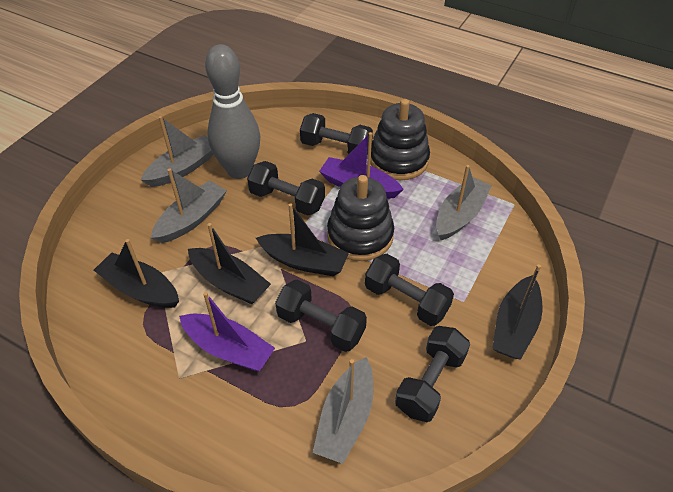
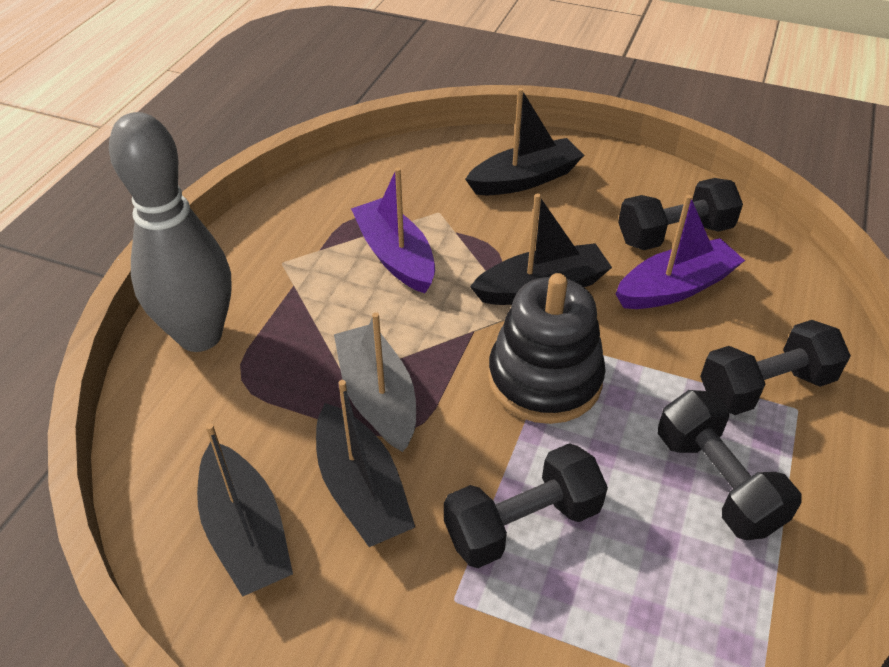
black dumbbell: [247,161,325,215] [275,279,367,352] [300,113,373,155] [365,254,454,326] [395,326,470,422] = 5 -> [444,443,608,568] [618,178,743,250] [658,390,802,540] [700,320,851,415] = 4
black stacking toy: [327,175,394,261] [370,99,430,180] = 2 -> [488,273,606,424] = 1
grey boat: [141,116,213,187] [151,168,227,243] [313,357,373,464] [436,165,491,240] = 4 -> [334,312,416,452] = 1

